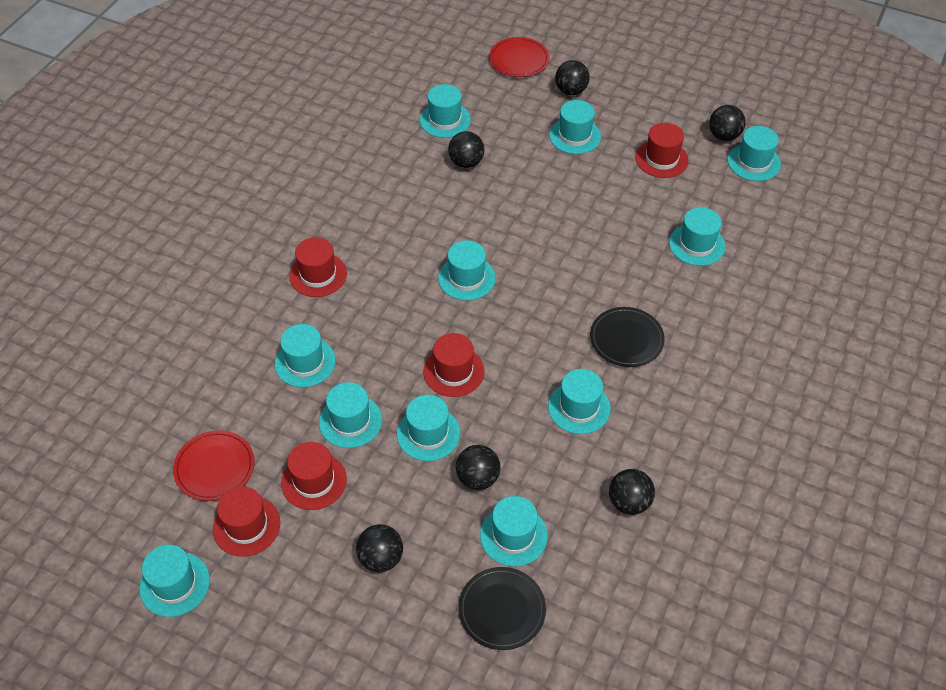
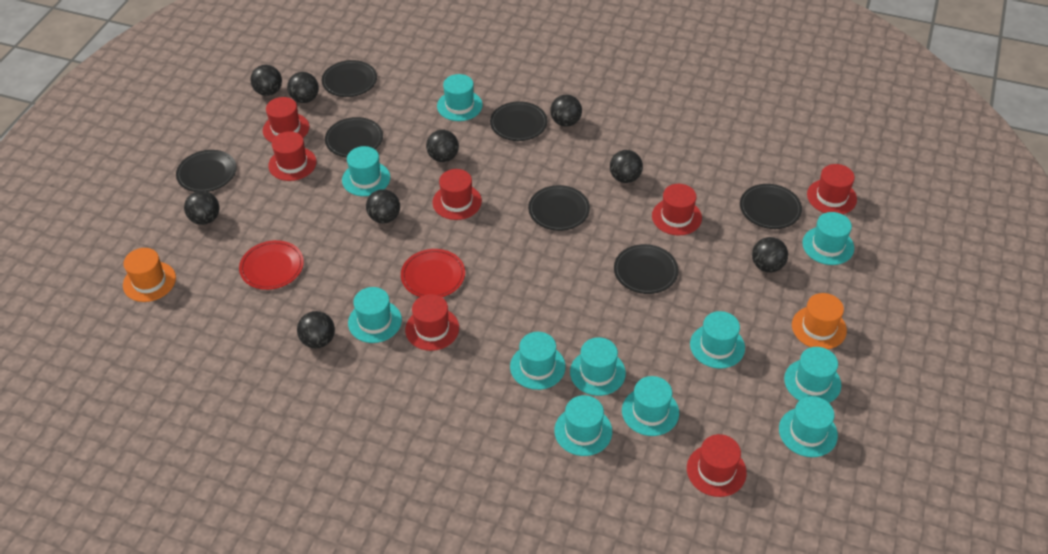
black ball: [356,524,403,572] [448,131,484,168] [456,445,500,490] [555,60,590,95] [609,469,655,515] [709,105,746,141] = 6 -> [184,191,219,225] [250,65,282,96] [287,72,319,103] [297,311,335,348] [366,189,400,223] [426,130,459,162] [550,95,582,127] [610,150,643,183] [752,237,788,273] = 9
black plate: [458,567,546,650] [590,307,665,367] = 2 -> [176,150,237,192] [322,60,377,97] [325,117,383,158] [490,101,548,141] [528,185,590,231] [614,244,679,294] [740,184,802,229] = 7
orange hat: none = 0 -> [123,248,176,302] [792,293,847,349] = 2
red hat: [213,487,280,557] [281,442,347,510] [289,237,347,297] [423,333,484,397] [636,123,689,178] = 5 -> [263,97,309,143] [268,131,316,181] [405,294,459,351] [433,169,482,220] [652,184,702,236] [687,434,747,497] [807,164,857,214] = 7

